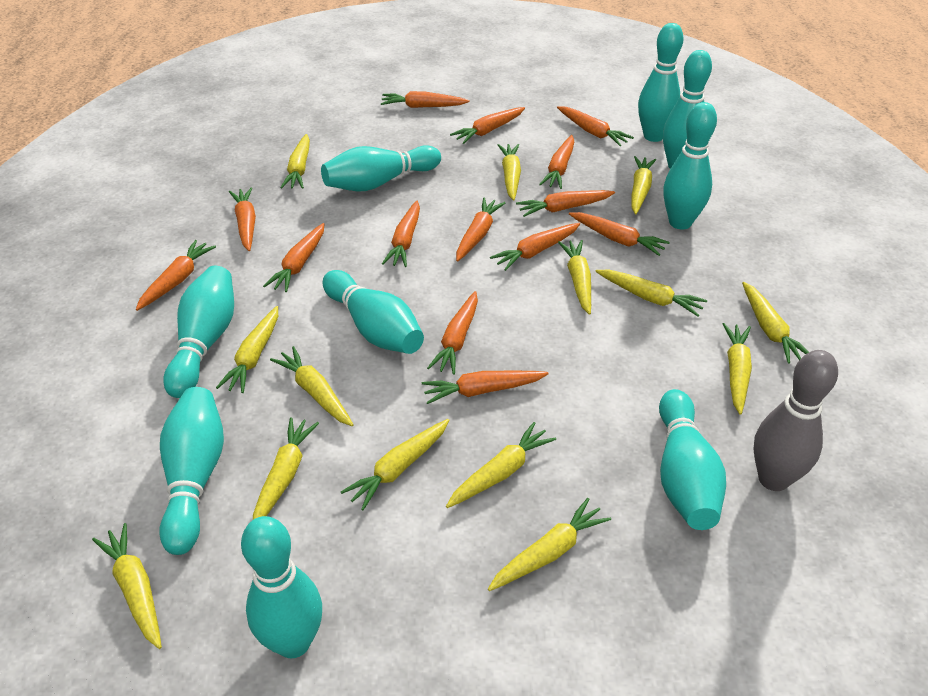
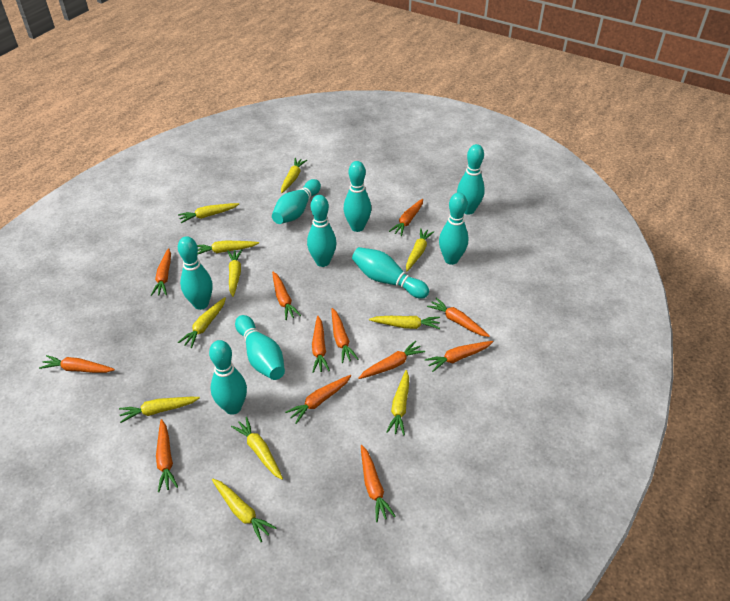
grey bowling pin: [753,350,838,491] = 1 -> none = 0
orange carrot: [136,240,216,311] [229,187,256,251] [263,223,324,292] [381,91,470,108] [382,200,420,267] [422,371,549,404] [427,291,478,375] [450,107,525,144] [456,197,505,262] [490,223,580,271] [516,190,615,217] [539,135,574,189] [557,106,634,146] [569,212,670,256] = 14 -> [39,355,115,373] [151,248,171,296] [156,419,178,492] [272,272,301,320] [285,375,351,424] [312,316,330,373] [332,308,358,363] [358,341,425,379] [361,445,396,522] [389,199,423,236] [425,341,493,372] [427,297,490,337] = 12
yellow carrot: [92,523,162,649] [216,306,278,393] [253,417,319,520] [270,346,354,426] [280,134,310,189] [341,419,450,510] [446,422,556,508] [488,498,611,591] [498,144,521,201] [558,240,591,315] [595,270,707,316] [631,156,656,214] [723,323,752,415] [742,282,809,364] = 14 -> [119,397,200,423] [178,203,239,223] [178,297,226,348] [197,240,259,255] [212,479,276,542] [227,249,242,297] [231,417,283,480] [281,158,307,193] [369,316,440,329] [386,370,409,435] [406,228,434,271] = 11

